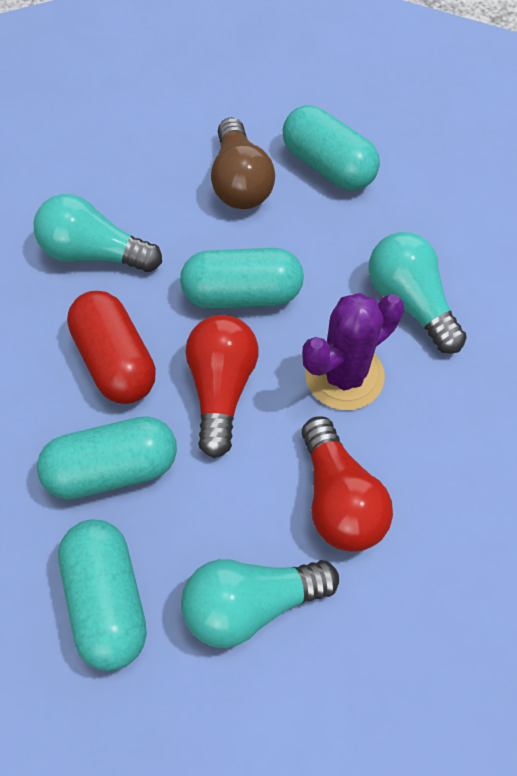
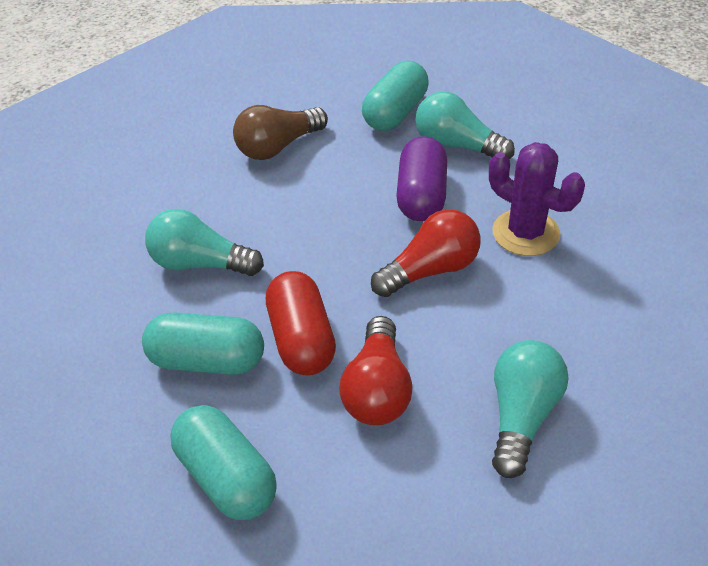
purple capsule: none = 0 -> [396,136,447,221] = 1
turquoise capsule: [37,416,177,500] [58,520,147,671] [180,248,304,309] [283,105,380,191] = 4 -> [142,312,264,375] [170,405,277,520] [362,60,428,131] = 3

